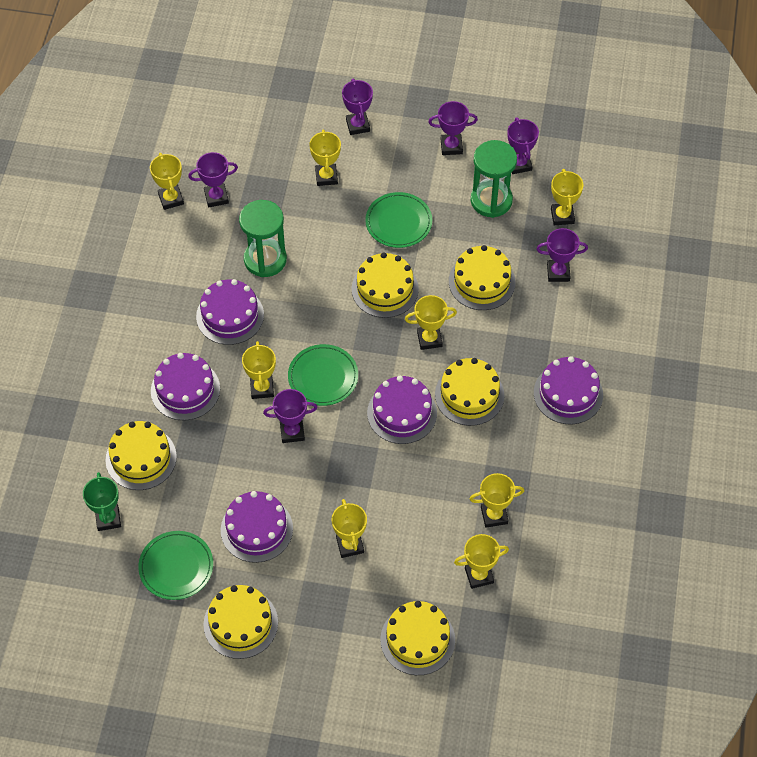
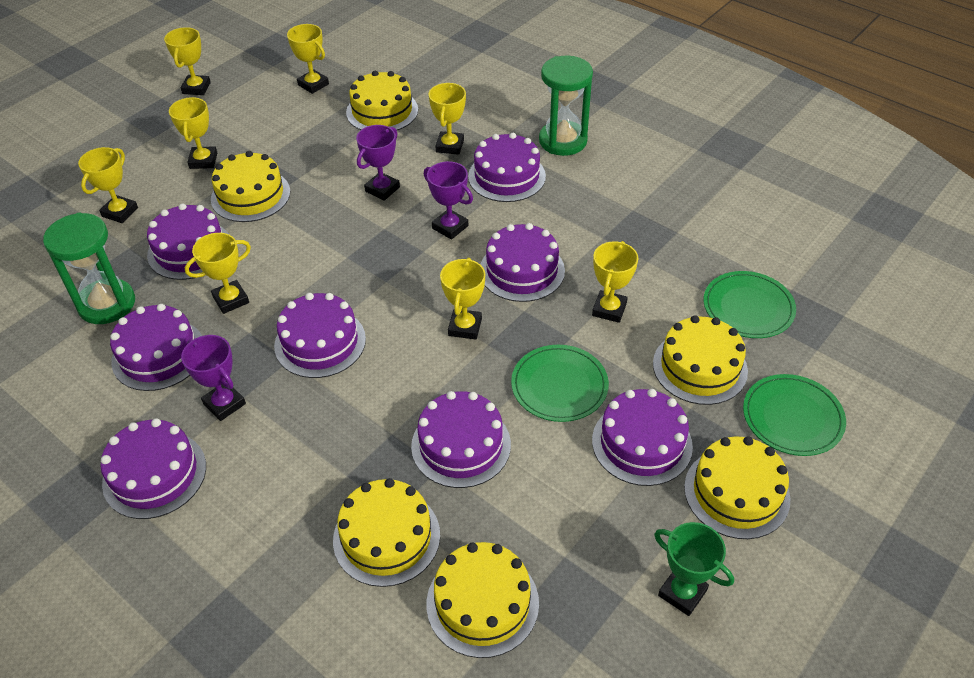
purple cake: [151,353,220,421] [196,279,264,345] [221,491,293,563] [367,376,437,444] [534,356,603,424] = 5 -> [100,418,206,519] [110,304,202,391] [147,204,228,280] [274,293,366,378] [411,391,511,488] [468,133,546,202] [480,223,565,302] [592,389,693,486] = 8
purple trophy: [188,152,238,207] [263,389,318,443] [342,79,373,135] [428,101,478,155] [507,117,539,174] [536,228,588,282] = 6 -> [181,335,246,421] [356,125,400,201] [424,161,473,240] = 3

